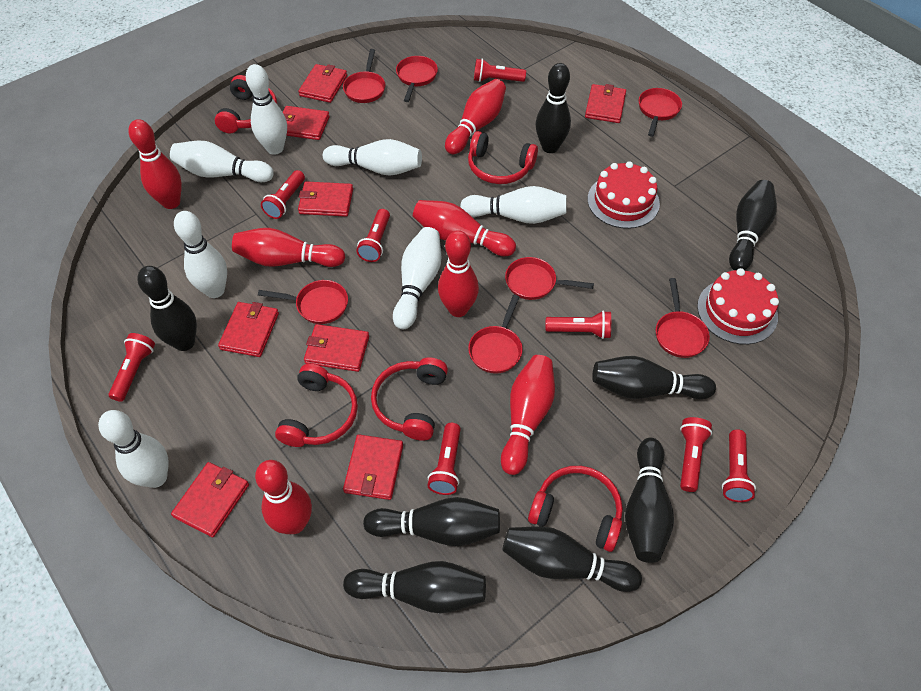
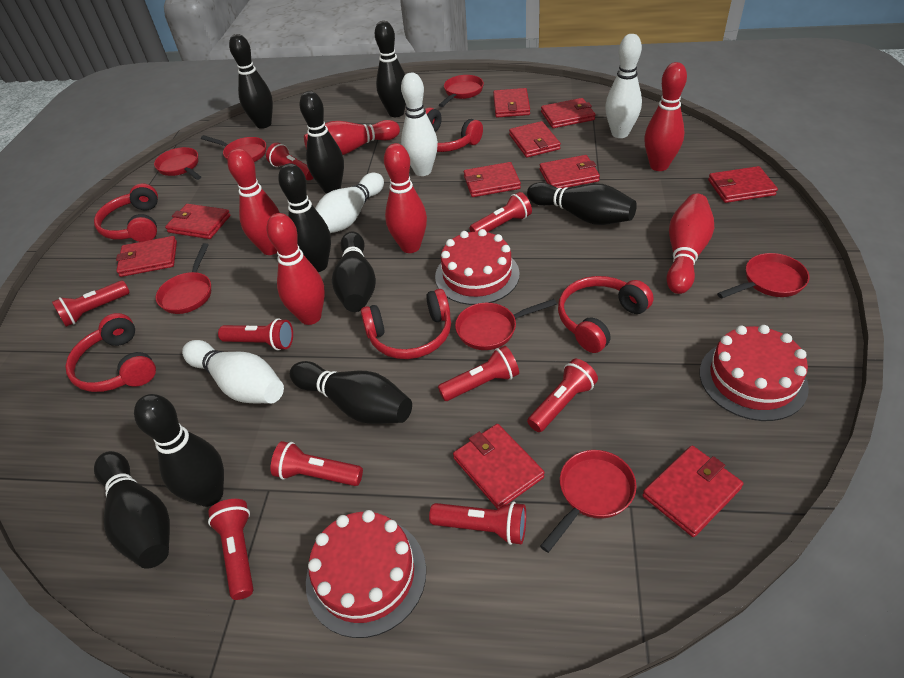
black bowling pin: [137,266,197,351] [343,561,486,614] [363,497,500,546] [502,527,642,592] [536,63,571,153] [592,356,716,399] [625,438,674,563] [729,180,777,270] = 8 -> [94,451,170,569] [134,394,224,507] [229,34,273,129] [278,163,331,272] [290,361,412,424] [300,91,344,194] [332,232,376,312] [375,21,406,117] [527,182,637,225] = 9
red bowling pin: [129,119,182,209] [232,228,345,267] [255,460,312,534] [413,200,516,256] [438,230,479,317] [445,79,506,154] [501,355,555,475] = 7 -> [227,148,280,255] [266,213,325,325] [304,120,400,155] [384,143,427,253] [644,62,687,171] [666,194,714,294] = 6
red cake: [588,161,660,229] [697,268,779,345] = 2 -> [306,510,426,638] [435,229,520,305] [700,325,809,421] = 3
red flashlight: [108,333,155,402] [261,170,305,219] [356,209,390,262] [427,423,461,495] [474,58,526,82] [546,311,611,339] [680,417,712,492] [722,430,756,502] = 8 -> [52,281,130,327] [208,499,253,600] [218,318,293,351] [266,143,313,180] [270,441,363,486] [429,501,526,545] [438,346,519,401] [470,192,532,232] [527,359,598,432] = 9
red wallet: [171,462,249,537] [218,302,279,357] [283,106,330,140] [298,64,347,103] [298,181,353,217] [304,324,369,372] [343,434,403,500] [585,84,626,123] = 8 -> [116,236,177,277] [165,204,231,239] [453,424,545,509] [464,162,521,197] [493,88,530,118] [509,121,561,157] [540,155,600,189] [541,98,595,128] [643,445,743,537] [708,166,778,203] = 10
white bowling pin: [98,410,169,488] [170,140,274,182] [174,211,227,298] [246,64,287,155] [323,139,422,176] [393,227,441,329] [460,186,567,224] = 7 -> [182,340,284,403] [315,173,384,233] [401,73,438,176] [605,34,642,138] = 4

